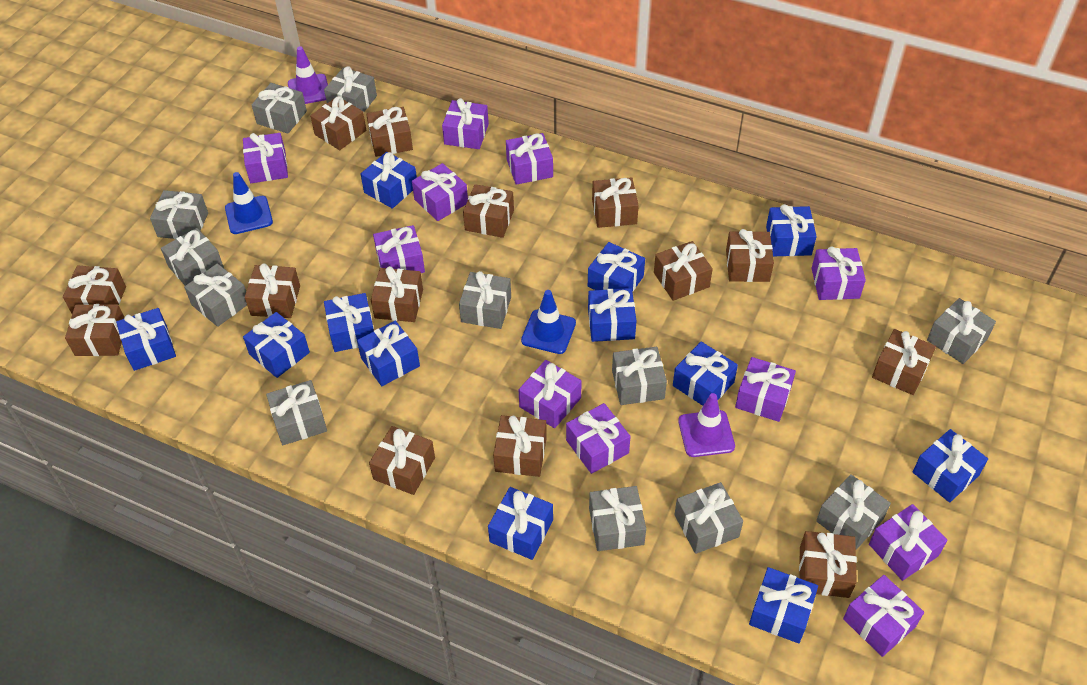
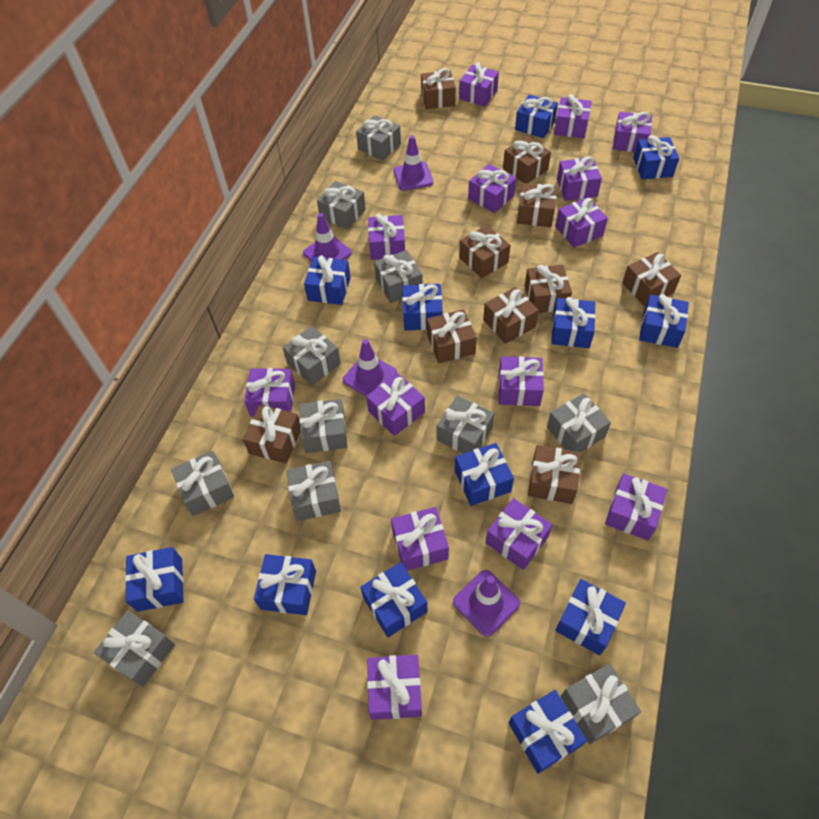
blue traffic cone: [225,172,273,234] [521,290,576,354] = 2 -> none = 0
brown gift: [63,266,126,313] [65,304,125,356] [245,263,300,318] [310,96,366,150] [366,107,413,157] [369,426,435,495] [371,266,423,322] [463,184,514,238] [493,415,547,477] [592,177,639,228] [654,241,713,301] [726,229,774,282] [799,531,857,598] [872,329,936,395] = 14 -> [243,405,301,463] [421,68,456,109] [427,309,477,363] [459,225,510,278] [483,287,539,344] [503,136,551,183] [517,183,557,227] [525,265,572,313] [528,445,581,504] [622,252,681,307] = 10
grey gift: [150,190,208,239] [161,228,224,286] [184,263,247,327] [251,83,307,134] [266,380,327,445] [324,66,377,113] [459,271,511,329] [589,486,646,551] [612,347,667,405] [674,482,743,554] [816,474,891,550] [927,298,996,364] = 12 -> [94,610,175,687] [171,451,234,516] [283,326,341,385] [286,461,341,521] [299,399,347,453] [317,181,366,230] [356,115,401,161] [374,250,423,303] [436,395,495,454] [547,393,611,452] [561,664,641,744] = 11
purple gift: [243,133,288,183] [373,225,425,273] [412,163,468,221] [442,98,489,149] [506,133,553,185] [519,360,582,428] [566,403,631,474] [735,357,796,422] [812,247,866,300] [843,575,924,657] [869,504,948,581] = 11 -> [244,368,295,417] [366,373,425,436] [367,655,422,720] [368,214,405,260] [391,507,449,571] [459,62,499,106] [468,164,516,213] [486,498,552,570] [498,356,544,406] [554,94,592,139] [555,197,608,248] [557,156,602,201] [605,473,667,540] [613,112,652,152] = 14
purple traffic cone: [288,47,328,104] [678,393,735,457] = 2 -> [303,213,352,262] [343,339,397,396] [393,135,433,191] [453,570,520,637] = 4

